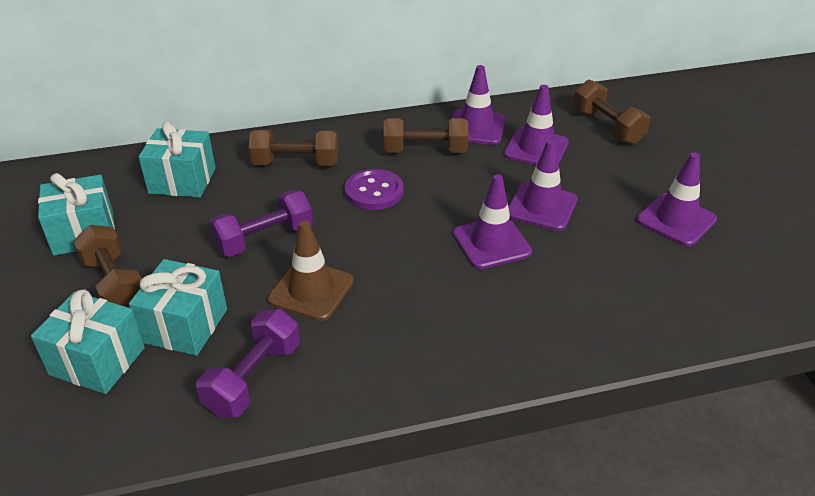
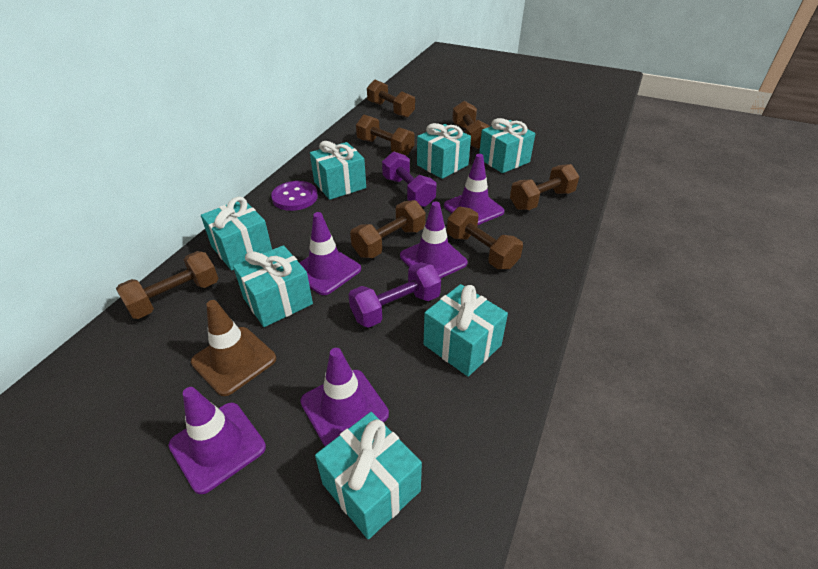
brown dumbbell: [73,225,142,308] [249,129,338,166] [384,118,468,153] [573,80,650,145] = 4 -> [116,251,219,319] [350,200,426,258] [356,115,415,156] [367,79,415,118] [447,207,523,269] [452,101,490,149] [510,164,580,210] = 7
turquoise gift: [31,289,145,394] [38,173,115,256] [129,259,227,356] [138,121,216,198] = 4 -> [201,197,272,270] [233,245,313,327] [310,141,366,200] [315,412,422,540] [417,123,471,179] [424,284,508,377] [479,118,535,173] = 7

